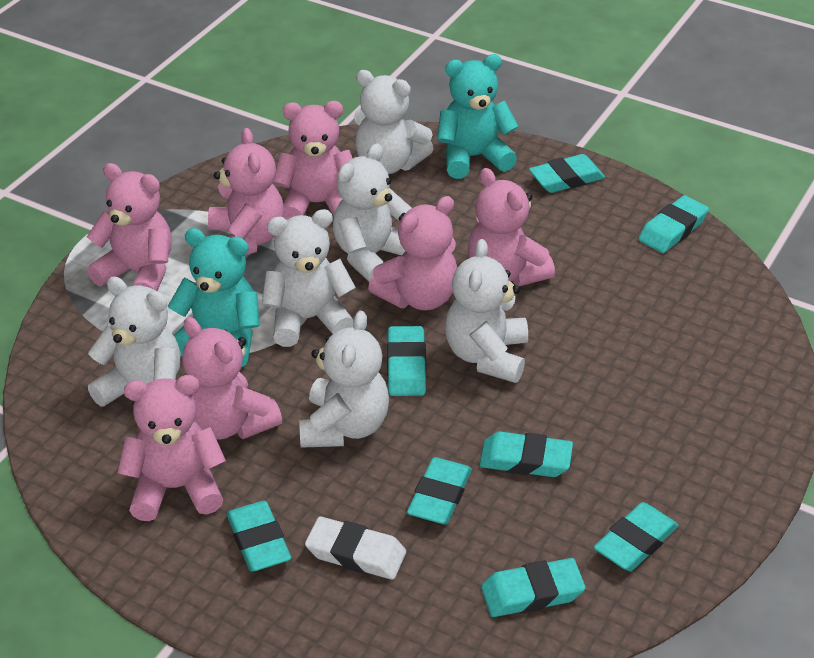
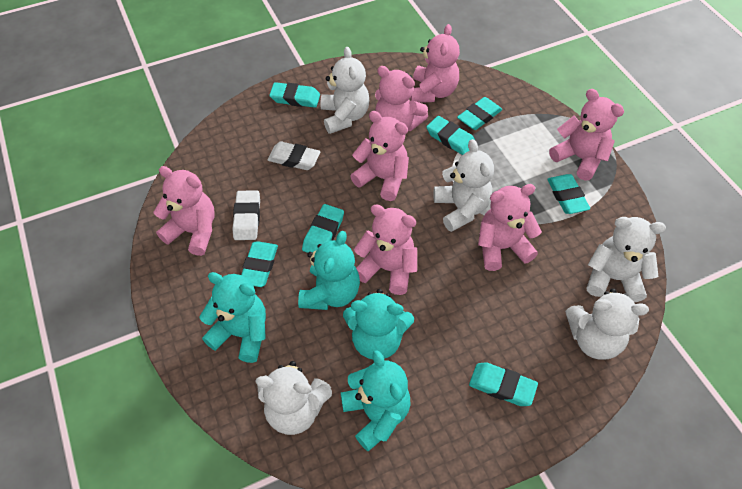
turquoise eraser: [227,501,291,571] [387,326,426,396] [407,457,472,524] [479,432,573,477] [481,558,585,617] [529,154,605,193] [594,502,679,571] [638,195,709,253] = 8 -> [241,241,278,287] [269,82,320,108] [302,204,344,253] [427,116,475,155] [457,97,502,130] [469,362,538,406] [547,174,590,214] = 7
turquoise teddy bear: [168,228,260,367] [437,54,519,179] = 2 -> [199,272,266,363] [298,231,360,310] [341,350,411,451] [343,289,414,359] = 4
white eraser: [305,516,406,580] = 1 -> [233,190,260,240] [267,142,320,170] = 2
white teddy bear: [88,276,181,406] [262,209,356,347] [299,311,389,448] [333,143,412,282] [354,70,434,174] [445,239,528,383] = 6 -> [255,361,332,435] [320,47,369,134] [434,139,494,232] [565,289,649,360] [587,217,666,302] = 5

